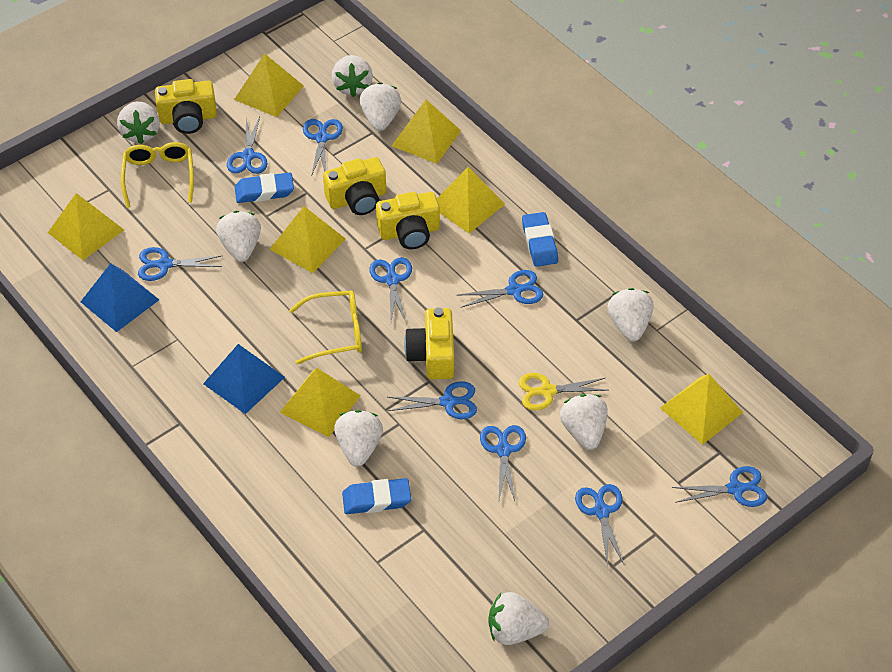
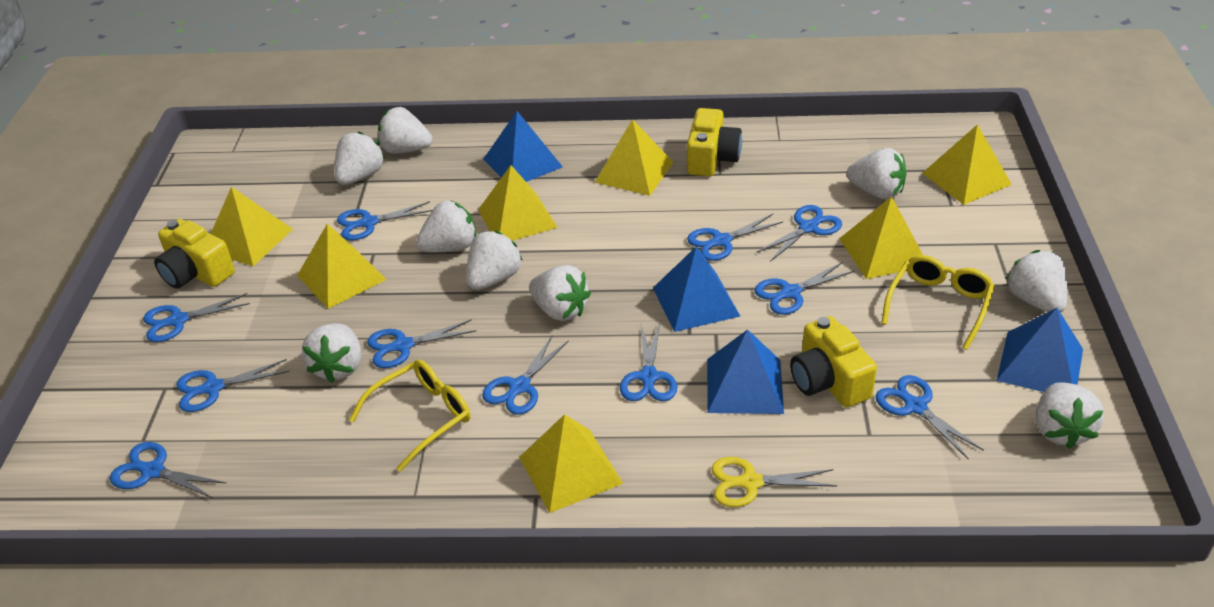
blue eraser: [235,172,294,203] [342,478,411,514] [522,212,558,267] = 3 -> none = 0
blue pyramid: [81,263,159,332] [203,344,285,414] = 2 -> [483,111,563,182] [653,246,740,332] [707,329,784,414] [997,308,1083,392] = 4
blue scissors: [138,247,222,281] [227,117,268,174] [303,119,343,177] [369,257,412,322] [388,381,477,419] [458,270,543,308] [480,425,526,501] [575,484,624,567] [672,466,767,507] = 9 -> [110,442,226,498] [143,293,250,342] [176,359,290,412] [337,201,432,240] [367,319,476,368] [482,336,569,415] [620,323,677,401] [687,214,783,261] [754,262,855,315] [756,205,842,262] [876,375,984,460] = 11
white strawberry: [117,101,160,144] [216,211,261,262] [332,55,373,97] [334,410,383,467] [360,82,401,131] [488,592,549,645] [560,394,608,450] [608,288,654,342] = 8 -> [302,323,361,383] [334,131,385,185] [377,107,432,154] [416,200,477,253] [466,231,523,290] [529,265,591,321] [846,148,907,199] [1006,250,1067,313] [1036,382,1104,449] = 9
yellow camera: [155,79,217,134] [323,157,386,215] [376,192,440,249] [404,307,454,379] = 4 -> [154,219,235,289] [687,108,742,177] [790,316,877,408] = 3

